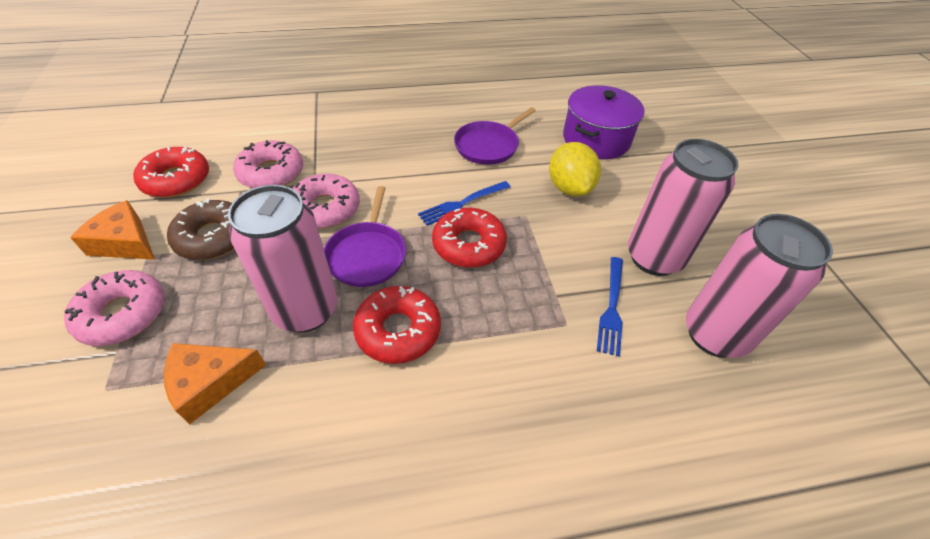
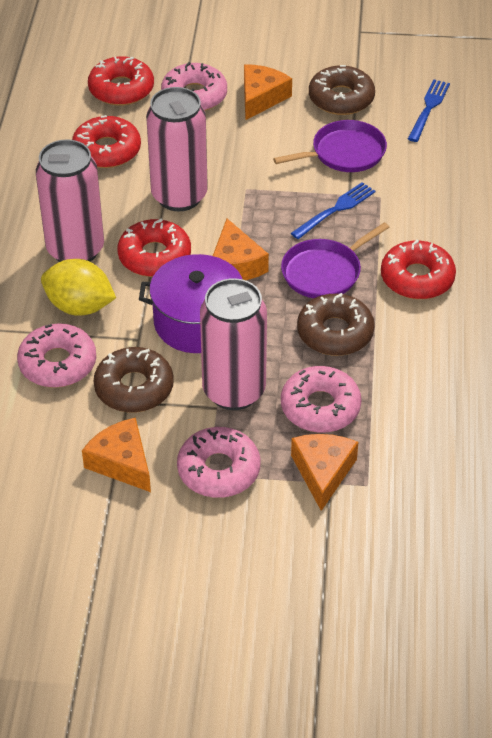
brown donut: [167,198,234,260] = 1 -> [94,347,174,413] [297,293,375,356] [309,65,375,115] = 3
orange cheese: [70,200,155,260] [164,343,266,424] = 2 -> [82,417,151,492] [213,219,269,280] [244,64,292,120] [291,434,358,511] = 4
pink donut: [64,270,165,346] [233,140,303,188] [292,174,360,228] = 3 -> [17,323,96,388] [161,62,227,111] [177,427,260,498] [281,366,361,433] = 4
red donut: [133,146,209,198] [353,286,441,364] [432,208,507,268] = 3 -> [72,115,141,168] [88,56,154,106] [117,218,191,277] [381,239,456,299] = 4

